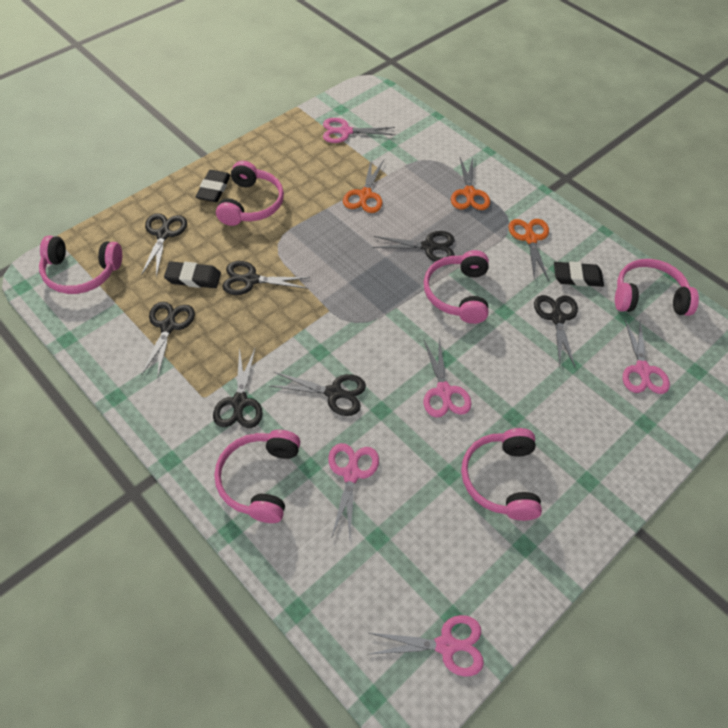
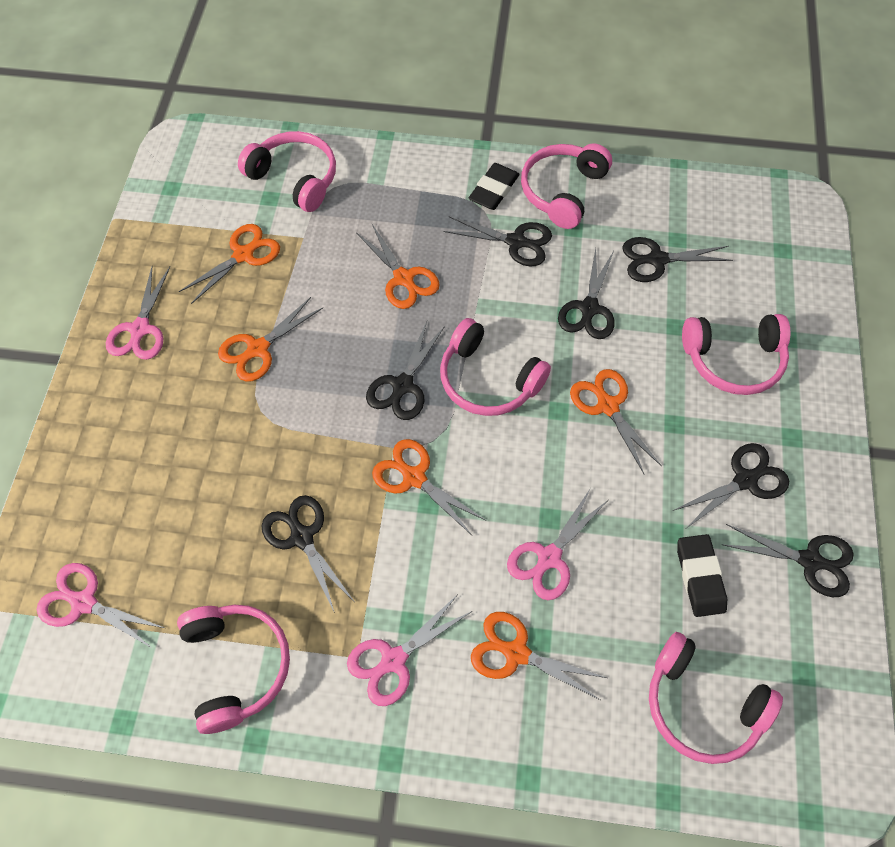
black eraser: [164,261,221,288] [196,170,231,202] [554,262,604,287] = 3 -> [468,163,520,210] [677,534,727,617] = 2
orange scissors: [343,160,384,213] [451,157,490,210] [509,219,549,281] = 3 -> [179,224,280,304] [218,297,323,382] [356,224,440,309] [372,439,485,535] [471,612,607,700] [570,369,662,474] = 6
pink scissors: [323,118,395,143] [328,443,379,539] [369,615,484,677] [424,338,472,418] [623,319,670,394] = 5 -> [37,563,165,649] [106,267,170,360] [347,594,472,706] [507,489,608,600] = 4

